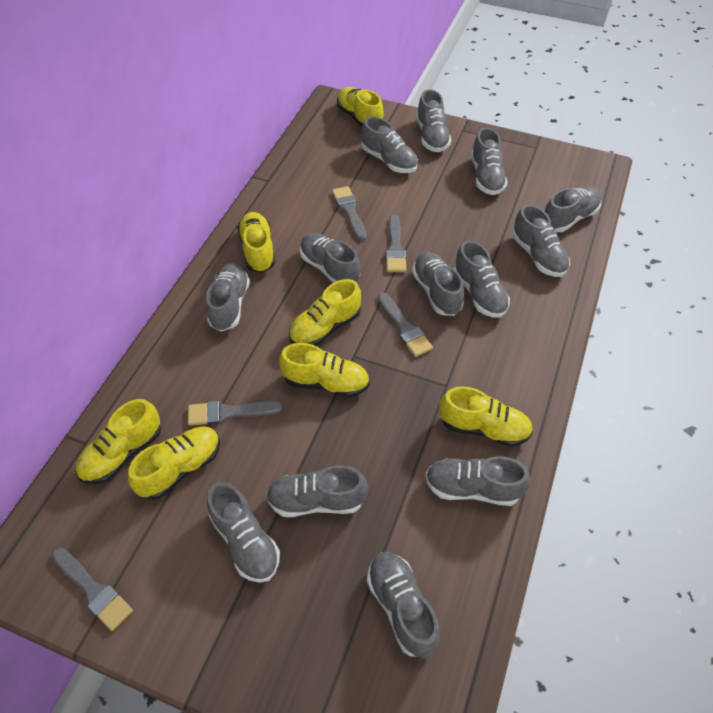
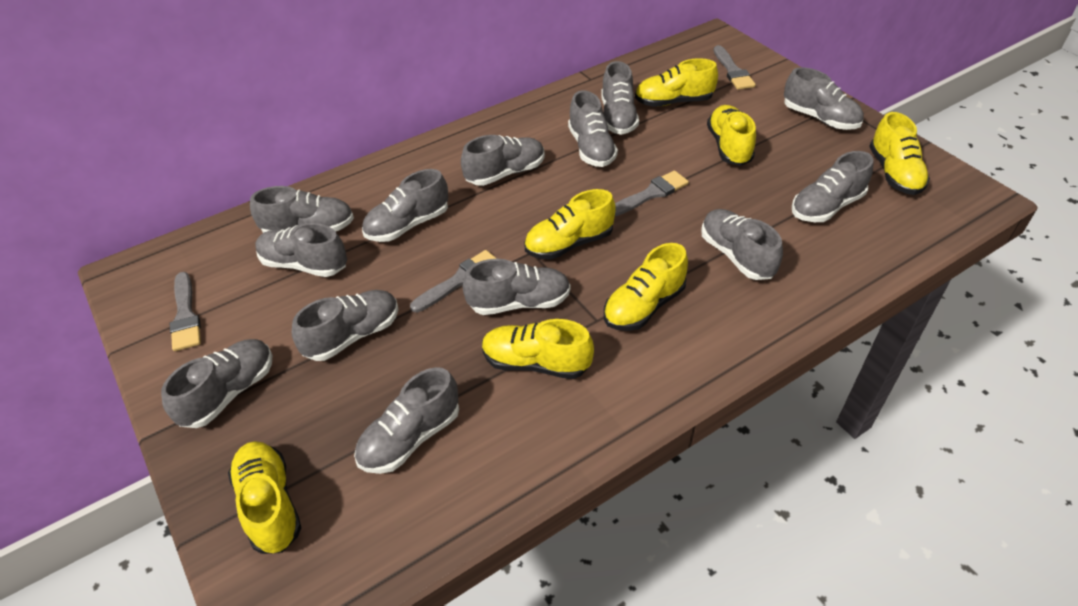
grey brush: [52,547,133,631] [188,401,282,426] [332,186,367,241] [378,292,433,357] [386,214,406,272] = 5 -> [170,272,201,351] [410,250,497,313] [615,170,689,216] [714,45,756,90] = 4

